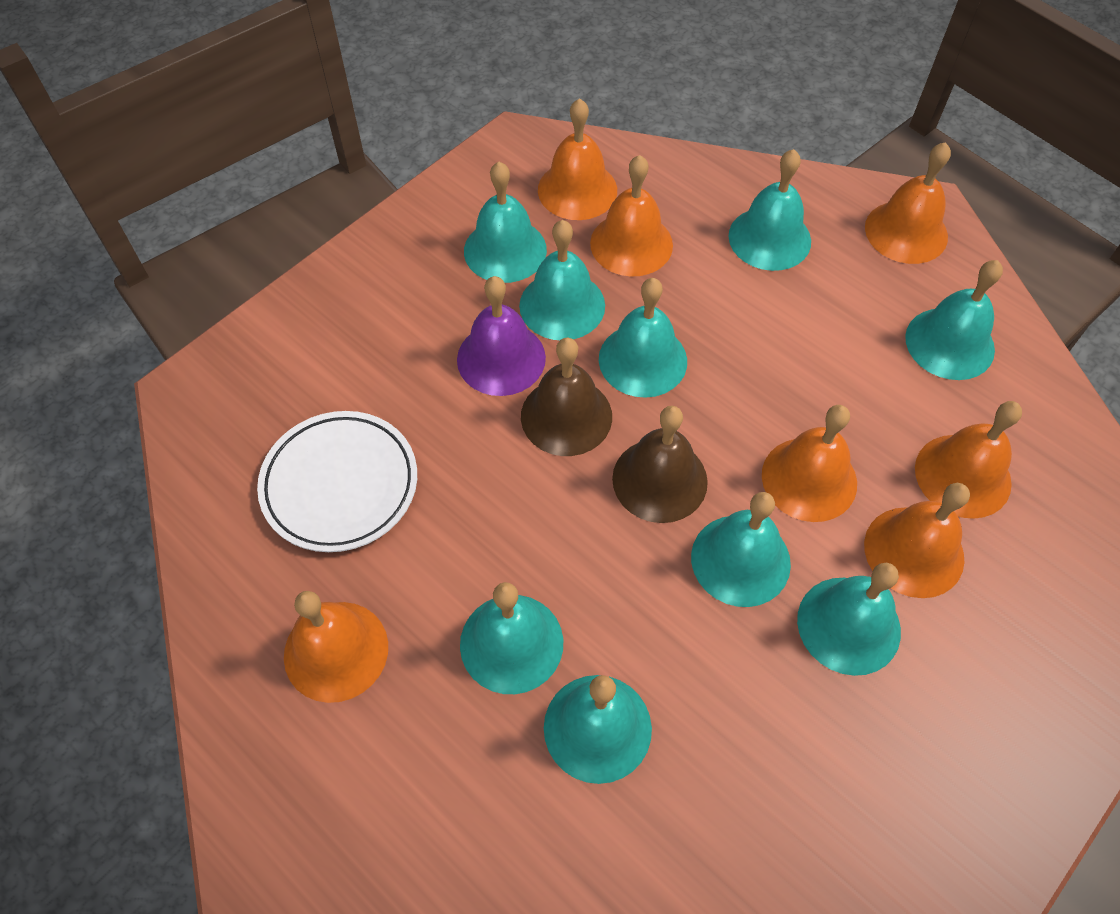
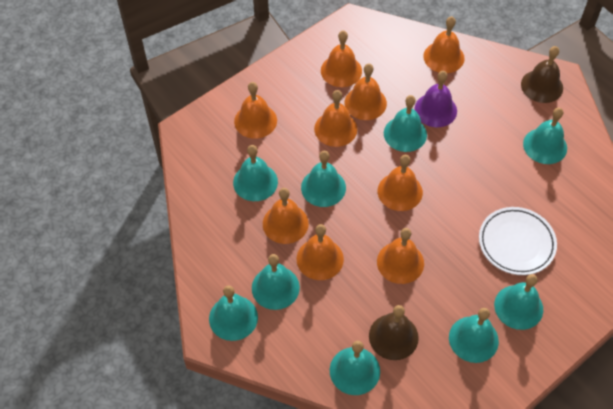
orange bell: [284,591,388,703] [538,98,617,220] [590,155,673,277] [762,405,857,522] [864,483,970,598] [865,142,951,264] [915,401,1022,519] = 7 -> [234,82,277,139] [263,188,309,244] [297,224,344,280] [314,90,357,147] [321,30,362,87] [344,63,387,120] [377,228,424,284] [378,155,423,211] [423,16,465,73] = 9

